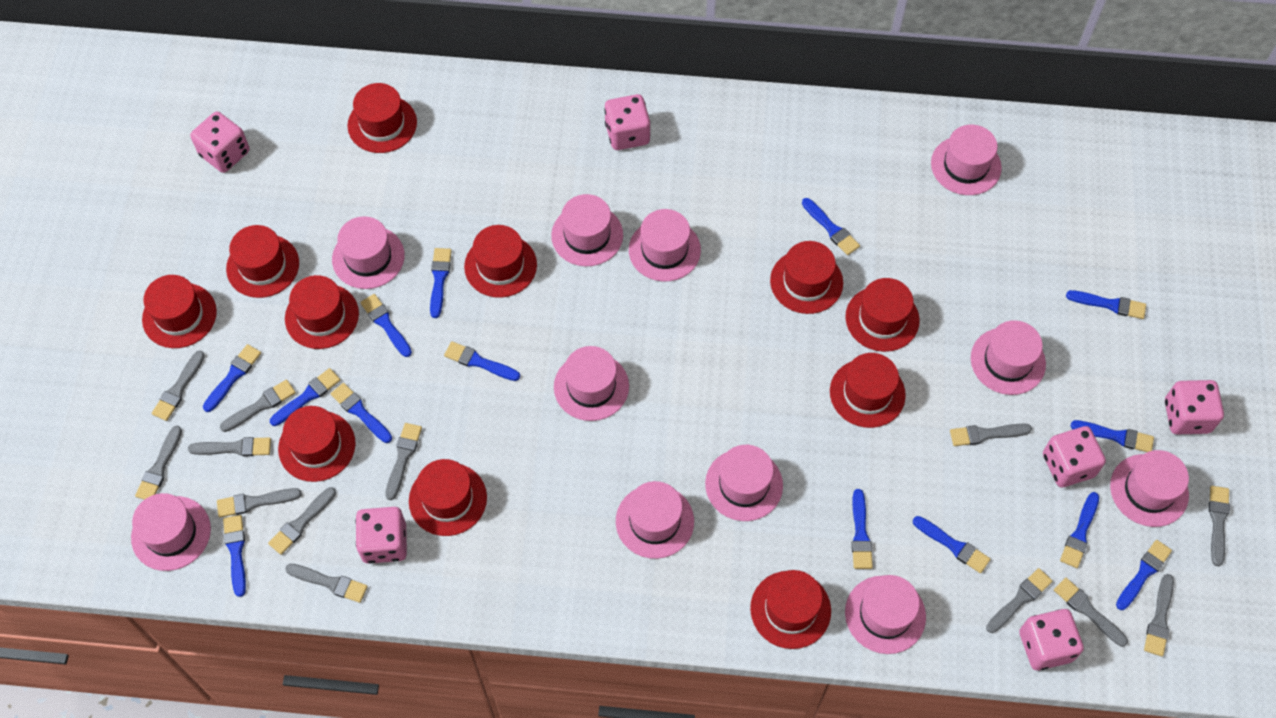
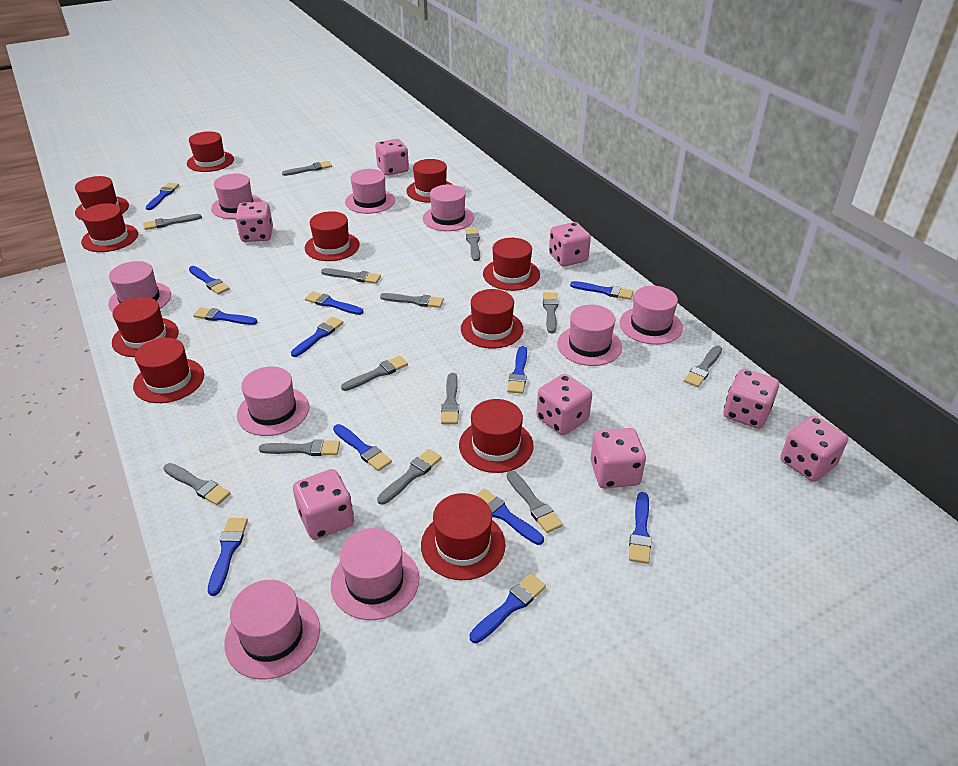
blue brush: [203,344,261,412] [223,515,246,597] [270,368,340,426] [331,383,392,443] [360,294,412,357] [430,248,452,318] [444,341,520,381] [802,198,860,255] [852,489,873,569] [913,516,991,573] [1060,492,1099,568] [1066,290,1146,319] [1071,420,1154,452] [1116,540,1172,610] = 14 -> [146,183,179,210] [189,266,230,295] [193,307,257,325] [208,518,248,596] [291,317,343,357] [305,291,364,315] [333,424,392,471] [470,574,546,643] [476,489,544,545] [507,346,527,394] [570,281,634,300] [629,492,652,564] = 12
pink dice: [190,111,249,173] [355,507,407,564] [604,94,650,150] [1019,609,1084,670] [1043,426,1106,487] [1165,380,1224,434] = 6 -> [235,202,273,242] [293,469,354,540] [375,139,409,175] [536,374,592,435] [549,222,591,267] [590,428,646,489] [724,369,779,429] [780,415,848,482] = 8
pink hat: [131,493,211,571] [332,216,405,289] [551,194,623,266] [554,346,629,421] [616,481,694,559] [629,209,701,281] [705,445,783,521] [845,575,926,654] [931,125,1002,195] [971,320,1046,395] [1110,450,1189,527] = 11 -> [108,261,171,312] [211,174,263,219] [224,580,320,680] [237,367,309,436] [331,528,419,620] [345,169,395,214] [423,185,474,231] [557,305,622,366] [620,286,683,345] = 9

